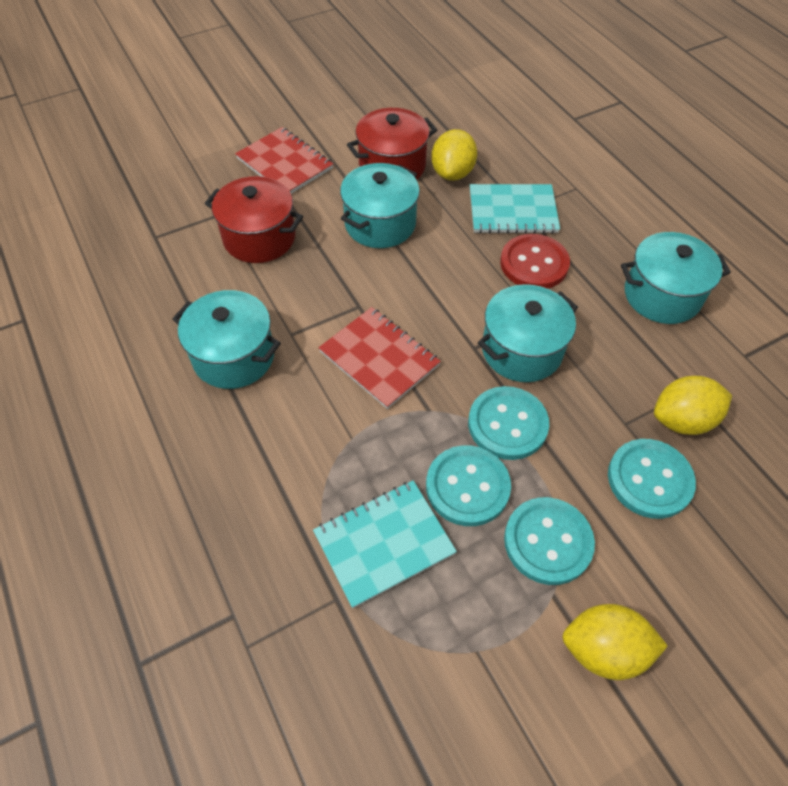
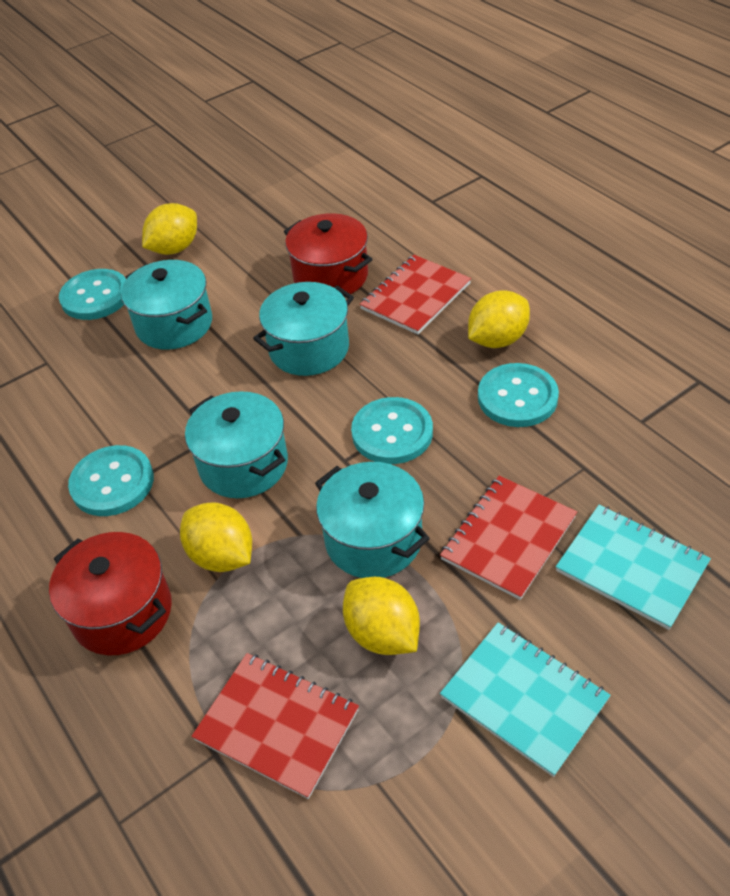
red button: [500,234,570,289] = 1 -> none = 0
red notebook: [235,127,333,194] [318,307,441,409] = 2 -> [191,653,359,799] [359,255,471,335] [440,476,577,600] = 3
yellow lemon: [431,129,477,181] [562,604,668,680] [654,376,732,435] = 3 -> [142,203,197,255] [180,502,252,572] [343,577,420,655] [468,290,530,348] = 4

